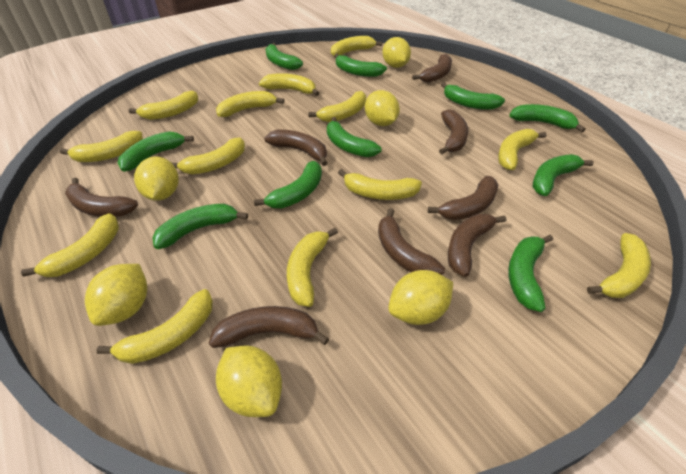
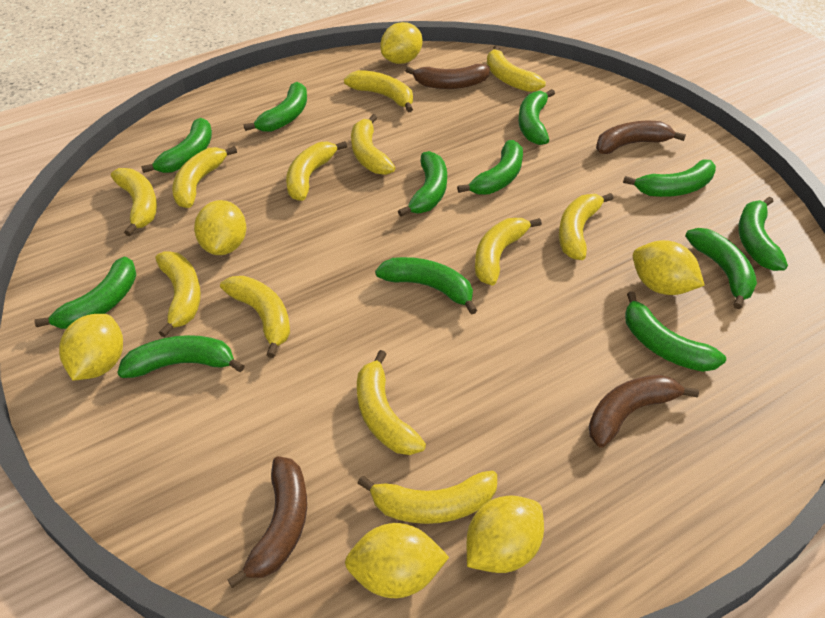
brown banana: [65,177,138,217] [209,306,329,348] [264,130,327,166] [378,208,445,275] [412,54,452,83] [428,176,498,220] [439,109,468,154] [448,214,506,277] = 8 -> [227,456,307,588] [405,64,490,89] [589,375,699,448] [596,121,686,154] = 4
green banana: [118,131,194,172] [152,204,248,249] [254,161,322,208] [265,43,303,70] [327,117,381,157] [335,54,387,77] [441,82,505,110] [508,235,553,312] [509,104,586,132] [533,154,594,196] = 10 -> [35,256,136,329] [117,335,245,378] [141,118,212,173] [244,82,307,132] [375,257,477,315] [398,151,447,217] [457,140,523,195] [518,89,555,145] [623,159,716,197] [625,291,726,372] [685,228,757,309] [738,197,788,271] = 12
yellow banana: [21,213,119,277] [60,131,143,162] [97,289,213,364] [129,91,198,120] [171,137,245,174] [216,91,284,117] [259,73,319,96] [287,228,338,307] [309,91,366,122] [331,36,382,57] [338,169,422,200] [498,129,547,170] [587,233,651,298] = 13 -> [111,168,157,236] [155,251,201,337] [172,146,237,208] [220,276,290,358] [286,141,347,201] [344,70,413,113] [351,114,395,175] [357,350,426,455] [357,471,497,524] [475,218,542,286] [487,45,546,92] [559,193,614,260] = 12

